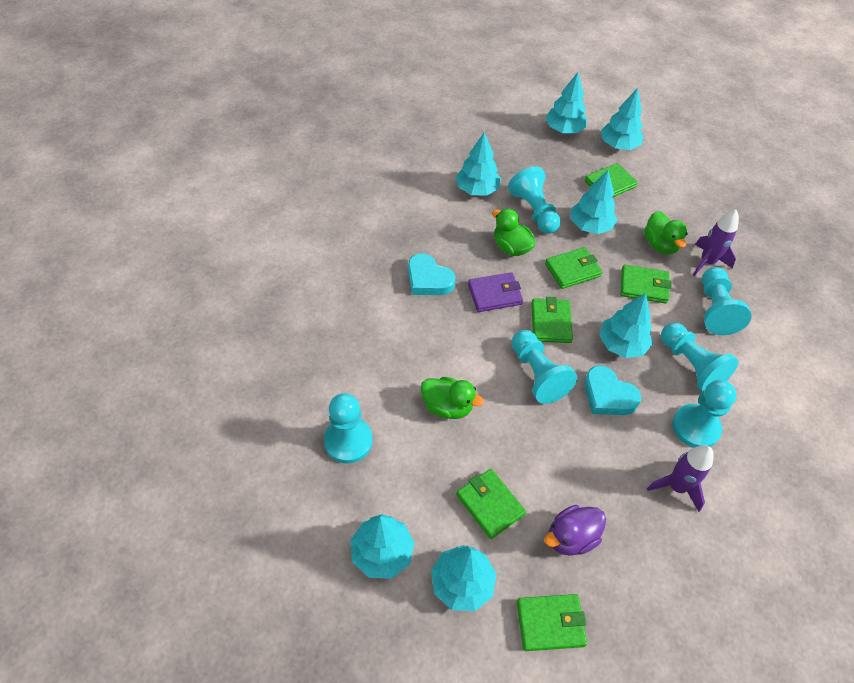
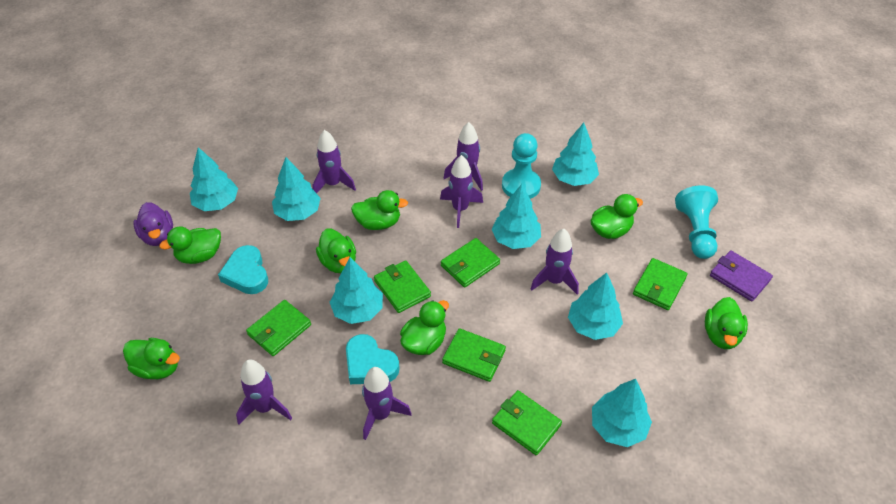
green duck: [421,377,484,419] [492,208,536,256] [644,211,687,254] = 3 -> [123,338,180,379] [159,226,221,264] [316,228,356,273] [351,190,408,230] [400,300,449,355] [591,194,643,239] [705,297,748,349] = 7
purple rocket: [647,445,714,512] [693,209,739,276] = 2 -> [236,360,292,425] [313,130,356,193] [362,367,411,440] [440,155,483,228] [444,122,483,191] [531,229,579,294] = 6
turquoise pawn: [324,393,373,464] [508,166,561,234] [512,330,577,404] [661,323,738,391] [672,380,736,448] [702,267,752,335] = 6 -> [502,133,541,199] [675,185,718,259] = 2

